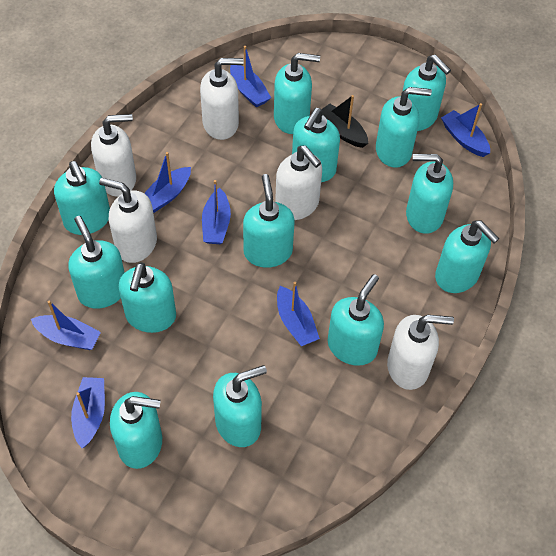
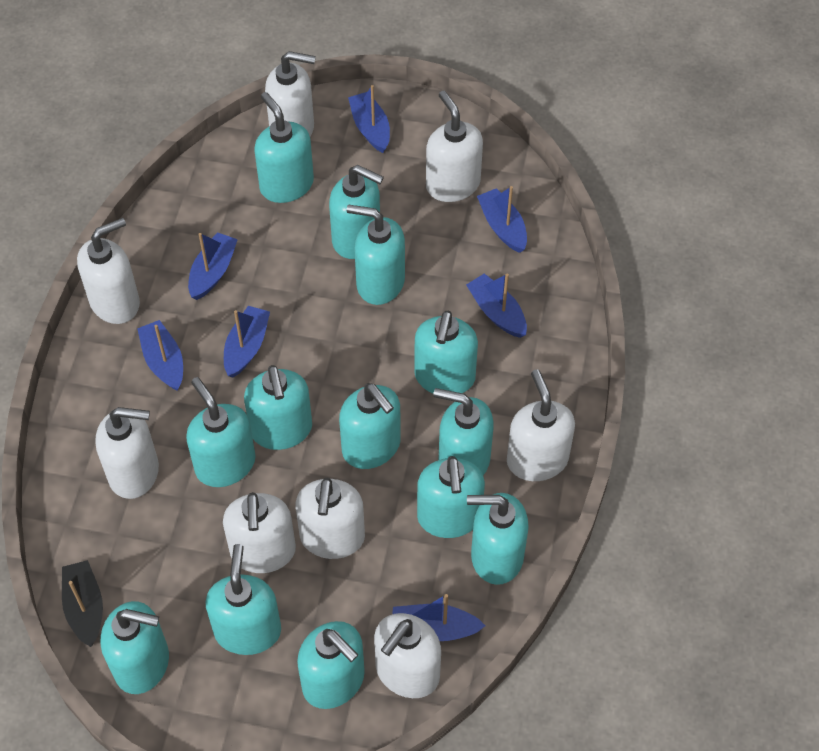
white soap dispenser: [91,114,136,197] [99,178,157,263] [200,58,244,140] [275,145,322,220] [387,315,454,390] = 5 -> [77,218,140,324] [95,407,159,499] [223,492,296,573] [265,51,316,136] [295,477,365,559] [374,613,441,698] [426,91,483,202] [507,369,575,481] = 8

